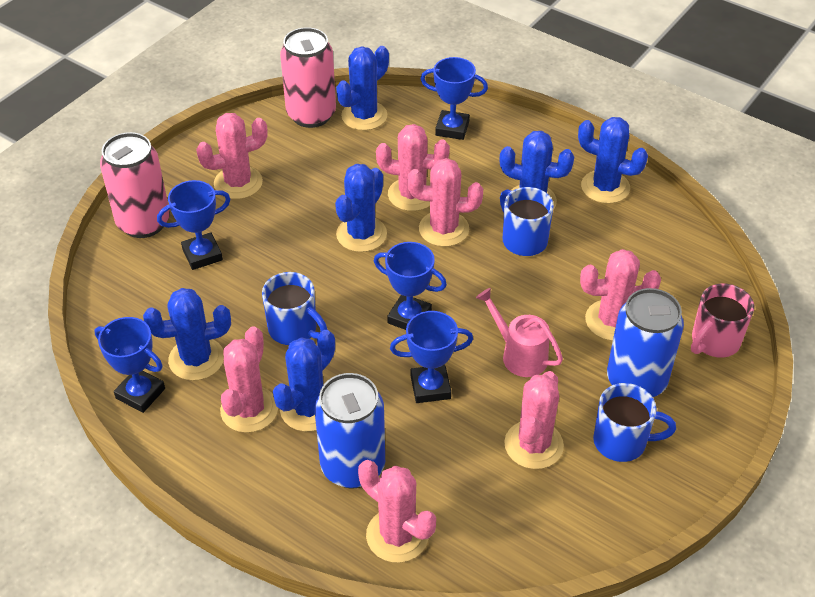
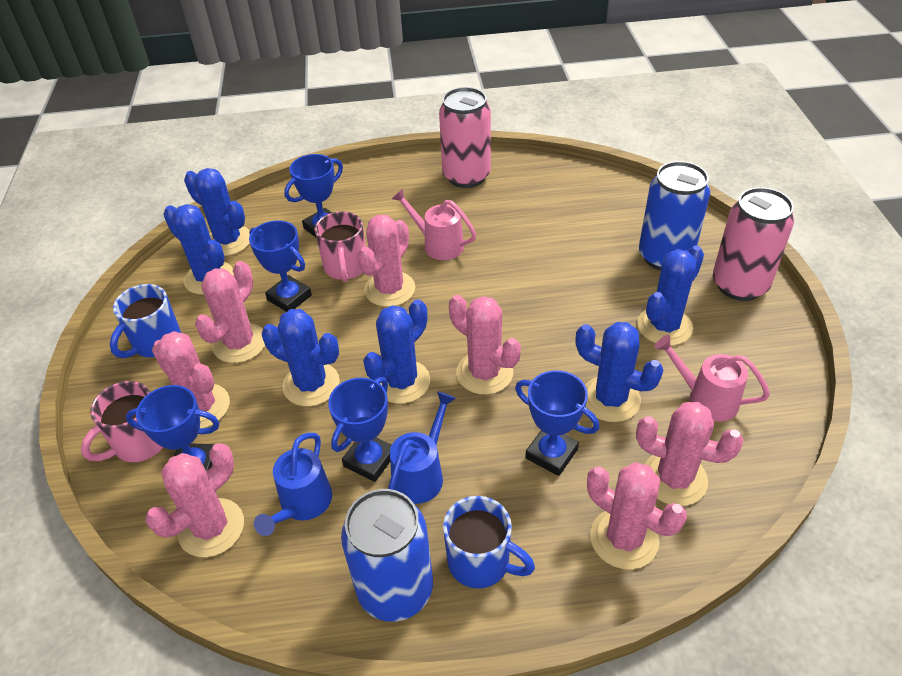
blue mug: [262,272,328,345] [500,187,554,256] [593,383,676,462] = 3 -> [110,284,181,358] [443,496,535,588] = 2
blue watering can: none = 0 -> [254,433,332,536] [388,391,456,504] = 2
pink mug: [691,284,754,357] = 1 -> [81,381,163,462] [314,211,366,282] = 2
pink watering can: [476,288,563,377] = 1 -> [392,188,476,260] [654,335,770,422] = 2

